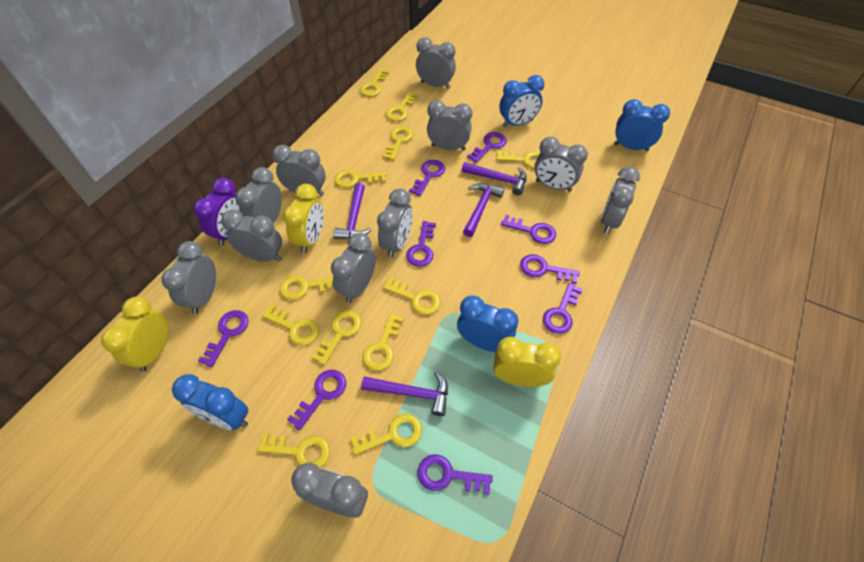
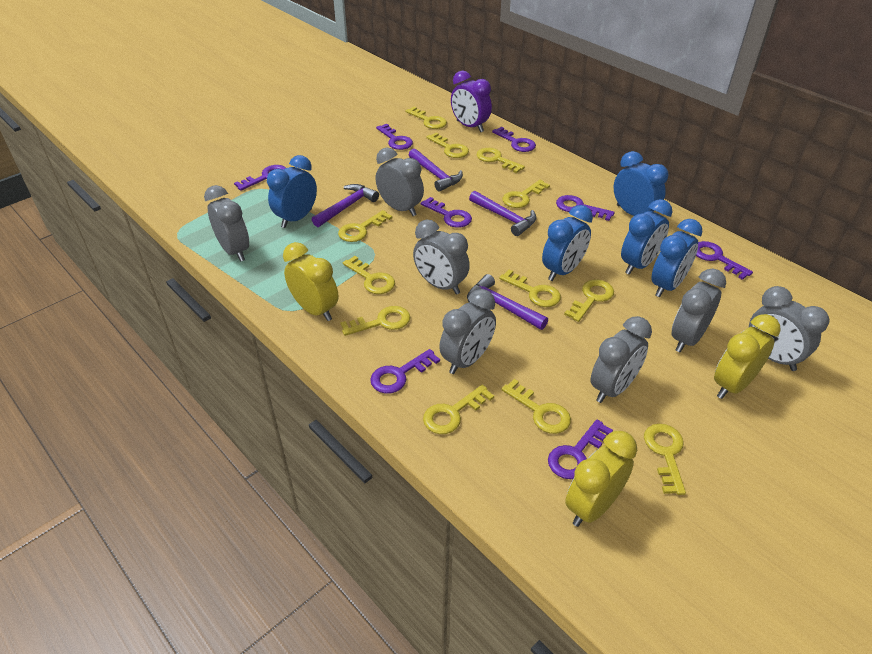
blue clock: [172,374,248,430] [457,295,518,352] [500,75,544,127] [614,99,670,151] = 4 -> [267,155,317,228] [542,205,593,281] [614,151,668,216] [621,199,672,275] [651,219,703,297] = 5
grey clock: [162,241,216,314] [221,210,282,262] [235,167,282,223] [272,145,326,196] [291,463,368,518] [331,233,376,303] [377,188,413,258] [416,37,456,89] [427,100,472,151] [534,137,588,192] [601,166,640,234] = 11 -> [204,185,249,262] [376,147,424,216] [413,220,470,295] [439,289,496,374] [591,316,652,403] [672,269,726,353] [749,286,829,371] = 7
purple key: [198,310,249,367] [287,370,346,430] [406,221,436,267] [409,160,445,196] [418,454,493,495] [467,132,507,163] [501,215,556,244] [520,254,580,284] [543,283,583,334] = 9 -> [234,165,286,191] [370,349,440,394] [376,124,413,150] [421,197,472,228] [492,127,536,152] [548,420,613,479] [556,195,615,221] [696,241,753,280] = 8

